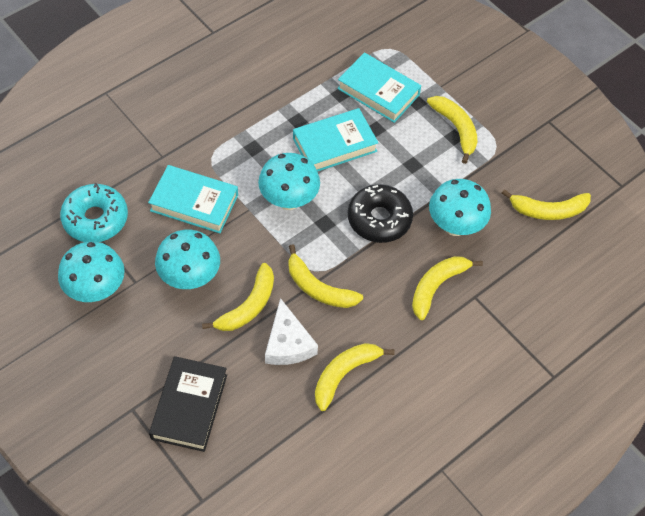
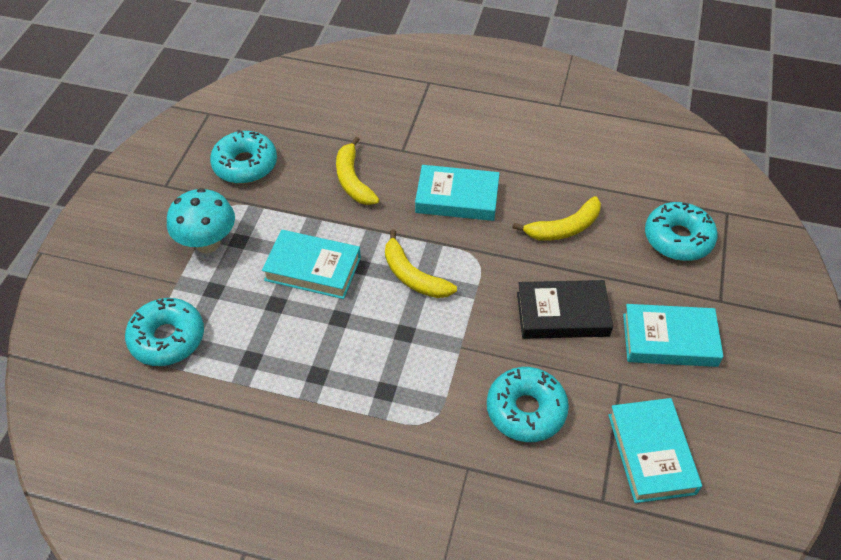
black donut: [348,184,413,243] = 1 -> none = 0
turquoise book: [148,165,238,233] [293,108,379,172] [337,52,421,123] = 3 -> [262,230,361,299] [415,165,499,221] [608,398,702,503] [623,304,723,367] = 4
turquoise donut: [60,183,128,242] = 1 -> [125,298,204,366] [210,129,277,184] [487,367,569,442] [645,202,717,261] = 4
turquoise mushroom: [58,241,125,302] [155,230,220,289] [258,153,320,210] [429,179,491,236] = 4 -> [167,188,235,253] = 1
white cheese: [265,298,318,365] = 1 -> none = 0
yellow banana: [202,263,274,331] [288,245,363,308] [315,343,395,411] [412,256,483,320] [427,96,478,164] [502,189,591,220] = 6 -> [336,137,380,205] [385,229,457,298] [512,196,601,241] = 3

